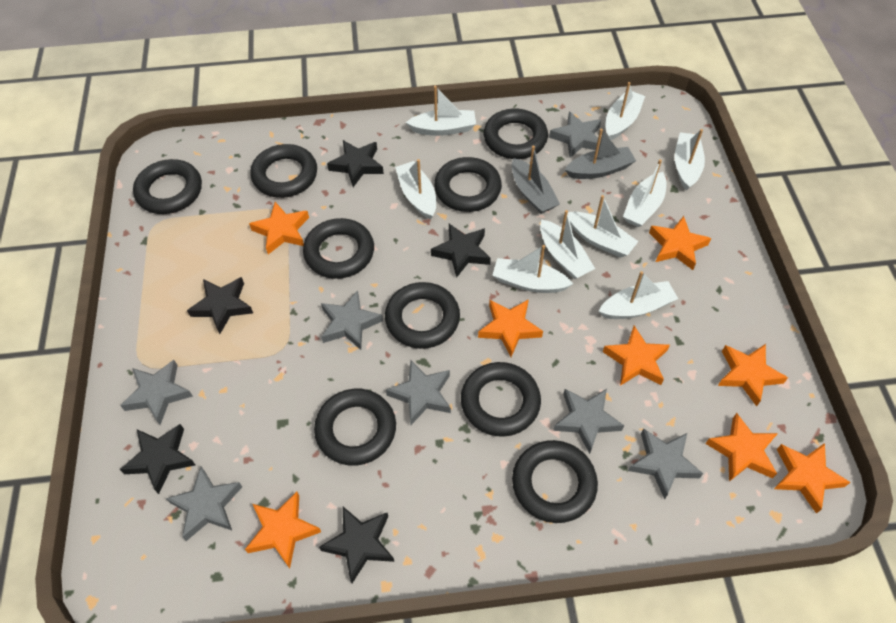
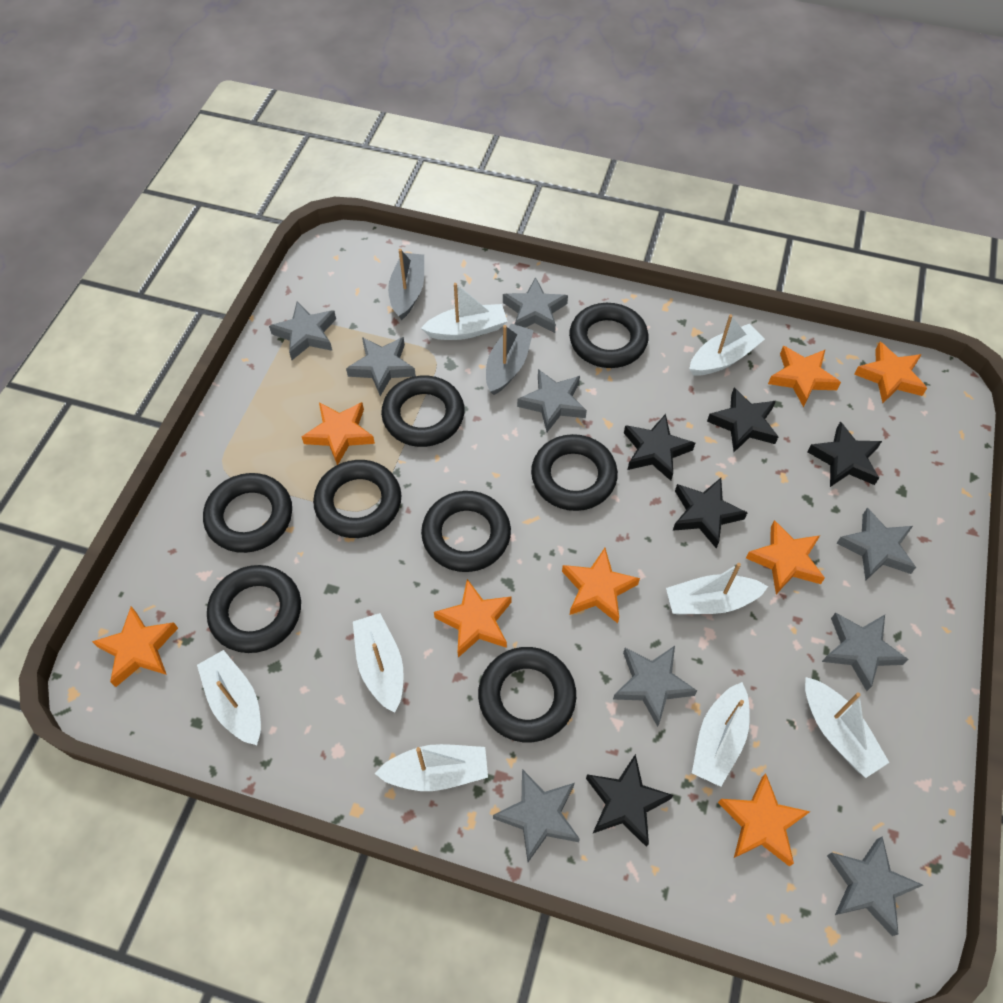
black ring: [133,159,202,214] [250,144,317,198] [303,218,374,279] [314,389,396,466] [385,282,460,349] [434,157,502,212] [461,362,541,437] [484,108,548,159] [512,440,598,523] = 9 -> [203,473,292,553] [207,565,301,653] [313,460,401,538] [381,375,464,447] [421,491,511,572] [478,647,576,742] [531,434,618,511] [569,303,648,368] = 8
grey star: [120,360,193,425] [166,467,242,541] [321,290,383,350] [386,360,451,425] [549,111,601,158] [553,389,624,454] [628,429,703,500] = 7 -> [269,301,336,360] [346,337,416,396] [493,769,580,862] [503,277,568,333] [517,369,587,432] [613,646,697,727] [822,612,909,691] [827,836,923,936] [836,508,916,581] = 9
white boat: [395,159,436,219] [406,86,476,136] [492,245,573,293] [540,210,595,279] [567,195,638,258] [599,271,678,319] [605,82,645,140] [623,159,666,227] [675,129,705,190] = 9 -> [197,650,261,745] [353,613,404,713] [374,744,488,791] [421,283,507,340] [666,563,768,615] [689,314,765,375] [692,682,750,787] [805,677,889,778] = 8

